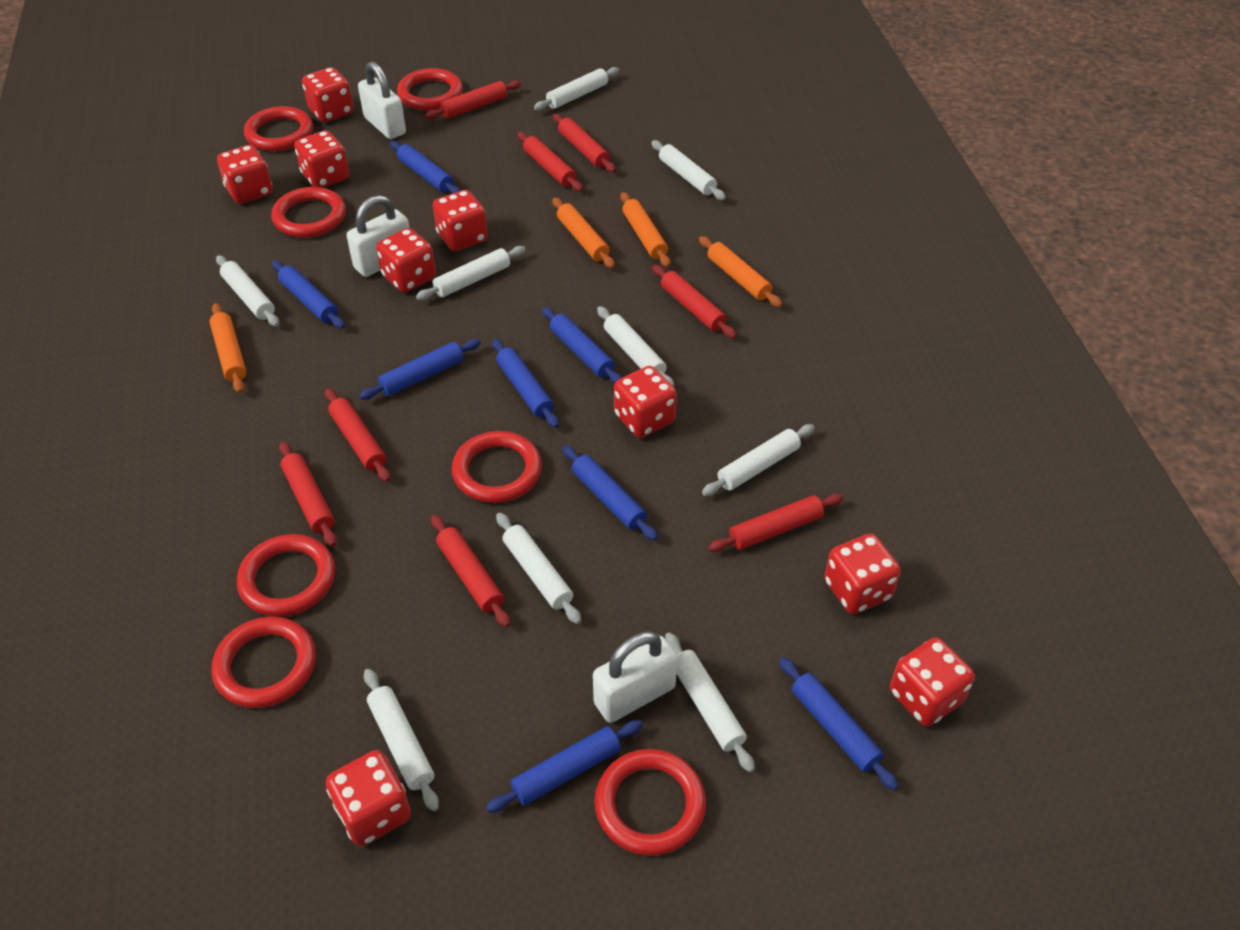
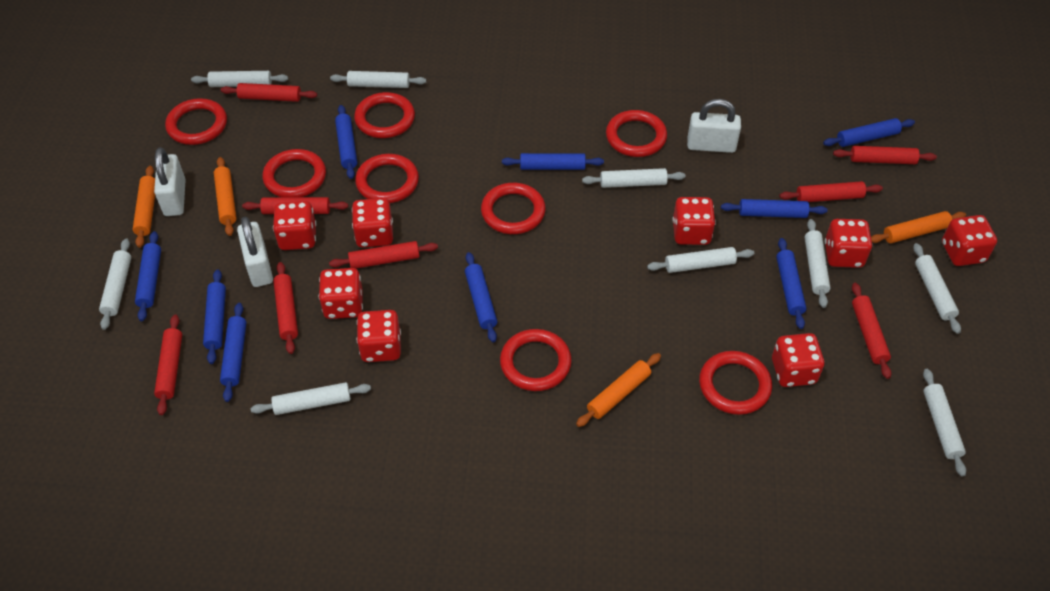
blue rolling pin: [272,260,345,329] [359,339,481,400] [390,141,461,194] [486,720,643,813] [492,339,559,428] [542,307,622,384] [562,445,658,541] [779,657,899,790] = 8 -> [135,231,161,321] [203,269,226,364] [220,303,246,402] [335,105,357,179] [465,252,497,342] [502,153,604,170] [721,199,828,218] [776,238,807,329] [823,118,915,147] = 9
red dice: [217,145,272,204] [295,130,349,188] [302,67,354,122] [326,750,411,846] [376,228,436,292] [433,190,488,251] [614,366,677,438] [825,534,901,614] [890,637,975,726] = 9 -> [273,201,316,250] [319,268,363,319] [352,198,393,248] [357,310,401,362] [672,197,716,245] [772,333,824,387] [825,219,872,268] [942,215,997,266] = 8
red ring: [211,616,316,708] [237,534,335,617] [244,106,313,151] [271,187,346,238] [397,68,463,111] [452,431,542,503] [595,749,706,856] = 7 -> [165,98,227,145] [262,149,326,197] [354,92,415,138] [355,154,419,203] [481,183,546,234] [500,329,572,391] [606,110,667,157] [699,351,772,415] = 8

